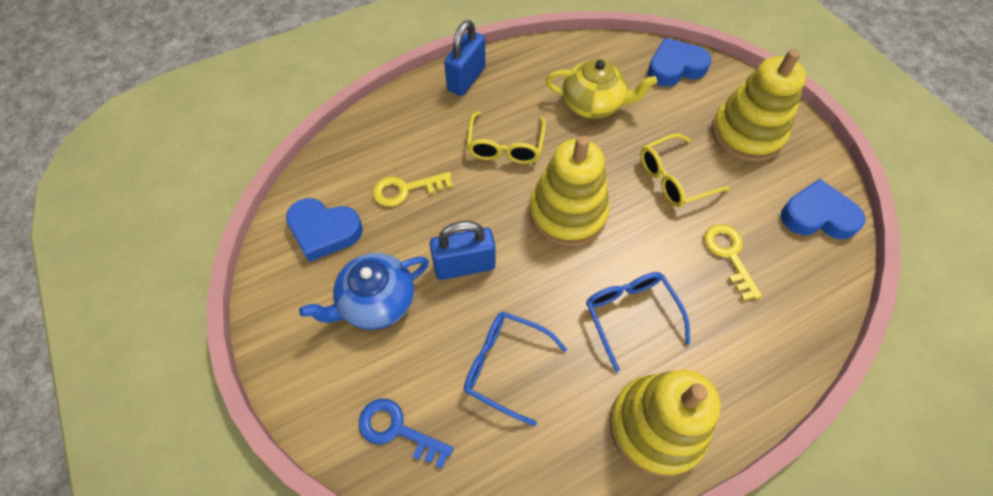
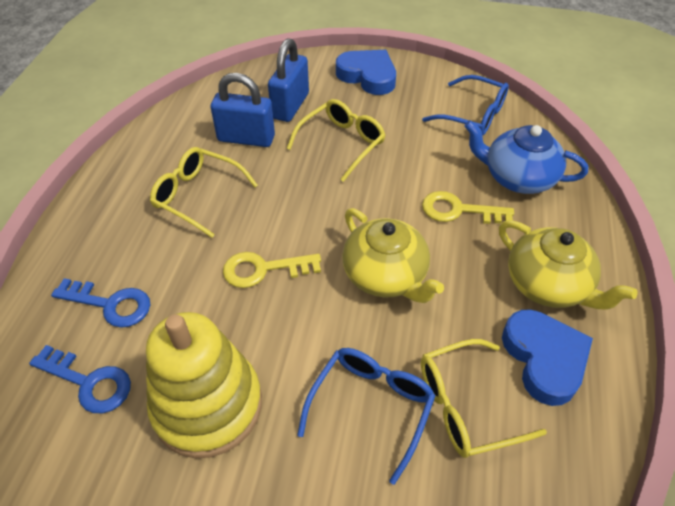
blue heart: [286,198,363,262] [647,38,711,87] [781,179,865,239] = 3 -> [336,50,396,95] [502,309,593,406] = 2
blue key: [359,399,454,468] = 1 -> [29,345,131,413] [51,278,150,328] = 2
yellow glasses: [467,111,546,164] [640,134,730,207] = 2 -> [150,147,258,238] [287,99,386,182] [421,339,547,458] = 3
yellow stacking toy: [529,136,610,247] [609,370,721,477] [711,49,806,162] = 3 -> [146,312,262,458] = 1
yellow teapot: [546,59,657,119] = 1 -> [342,208,444,303] [499,220,638,310] = 2

